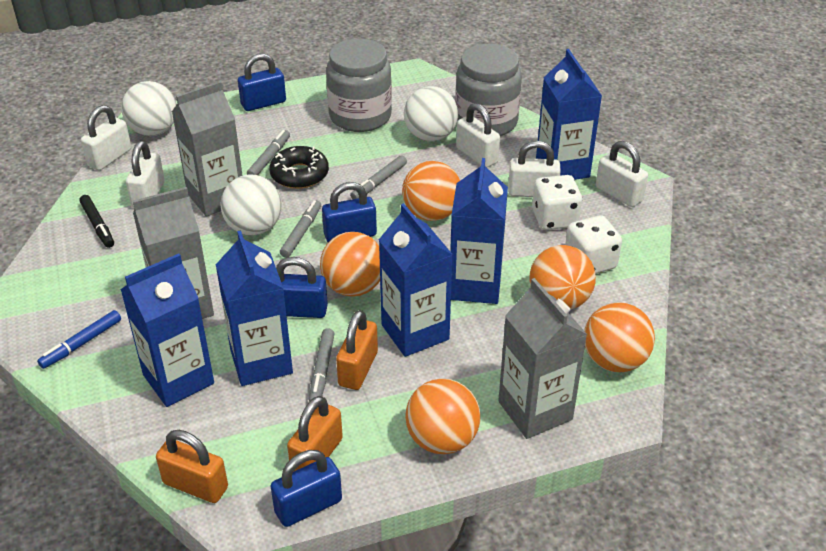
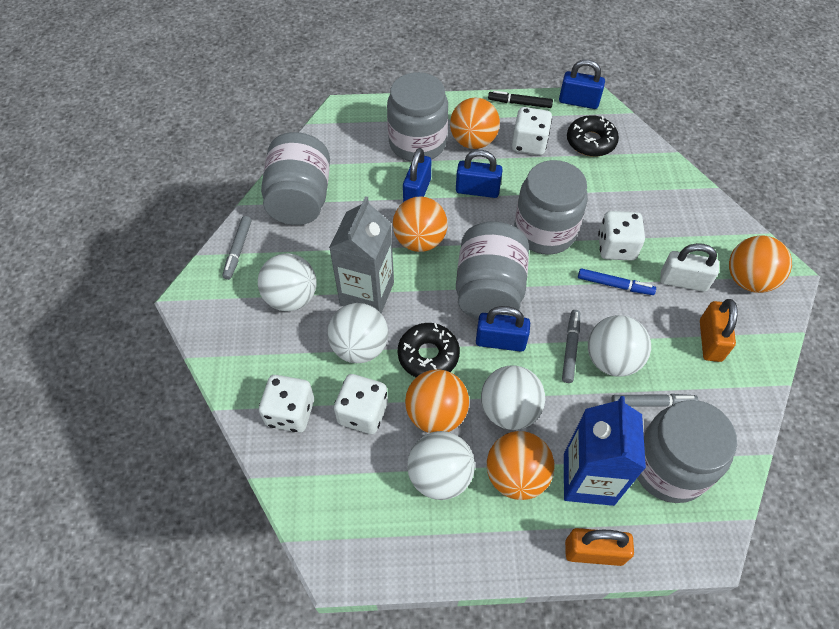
black donut: [269,146,329,189] = 1 -> [398,323,460,377] [567,115,619,157] = 2
blue carton: [120,254,214,407] [216,230,293,386] [379,203,453,357] [450,158,508,304] [536,49,602,180] = 5 -> [564,396,646,506] = 1
grey carton: [133,187,214,319] [172,81,243,217] [498,278,587,439] = 3 -> [329,196,394,313] = 1
grey jar: [326,39,392,132] [455,44,522,136] = 2 -> [261,132,330,225] [387,72,448,162] [456,221,529,319] [514,160,588,255] [637,400,737,503] = 5
grey marker: [247,130,290,175] [280,200,321,258] [309,328,335,402] [350,155,407,199] = 4 -> [222,216,252,280] [562,310,580,383] [611,394,699,407] = 3
orange padlock: [156,430,228,503] [287,396,343,471] [336,310,378,390] = 3 -> [565,528,634,566] [700,299,738,362] = 2
white ball: [121,81,177,136] [220,175,282,235] [404,86,458,141] = 3 -> [258,253,317,311] [327,303,388,363] [407,431,475,500] [481,366,545,430] [588,315,651,377] = 5
white dice: [532,175,582,230] [565,215,622,274] = 2 -> [259,375,314,433] [334,374,388,434] [512,107,552,155] [598,211,645,261] = 4
white padlock: [81,105,131,171] [126,141,165,208] [456,103,500,167] [508,141,561,197] [596,141,648,207] = 5 -> [660,243,719,292] = 1

